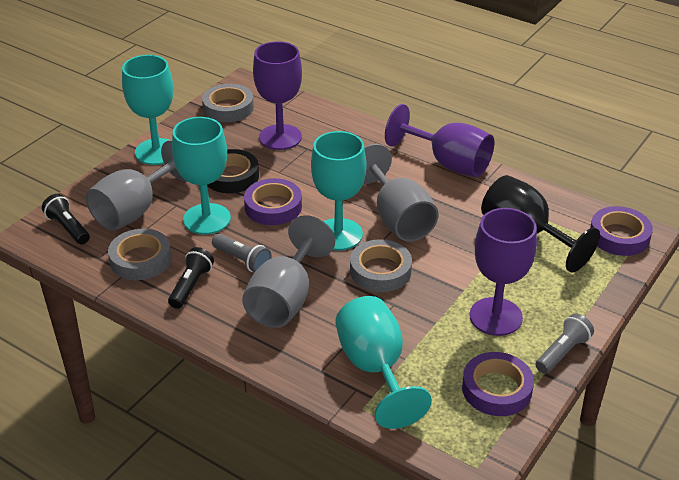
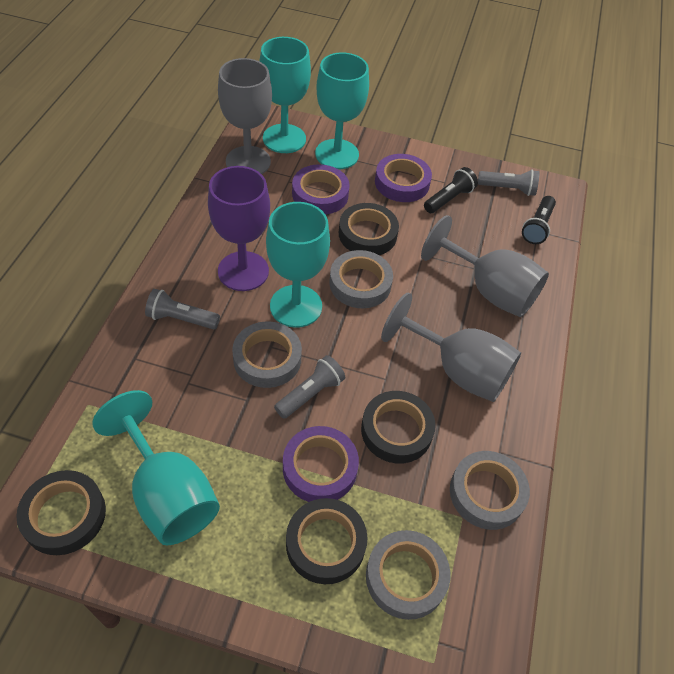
black goblet: [481,175,600,272] = 1 -> none = 0
black tape: [207,149,259,193] = 1 -> [16,470,106,555] [286,498,367,584] [339,203,399,255] [361,391,436,464] = 4
grey flashlight: [212,234,272,272] [535,313,594,374] = 2 -> [145,289,220,330] [274,355,345,419] [478,169,539,196] = 3
grey tape: [108,229,171,280] [202,84,254,122] [350,239,412,292] = 3 -> [232,321,302,388] [329,250,393,308] [366,530,451,620] [450,451,530,530] = 4
purple goblet: [253,41,302,150] [385,104,494,177] [470,208,537,336] = 3 -> [208,166,270,291] = 1

